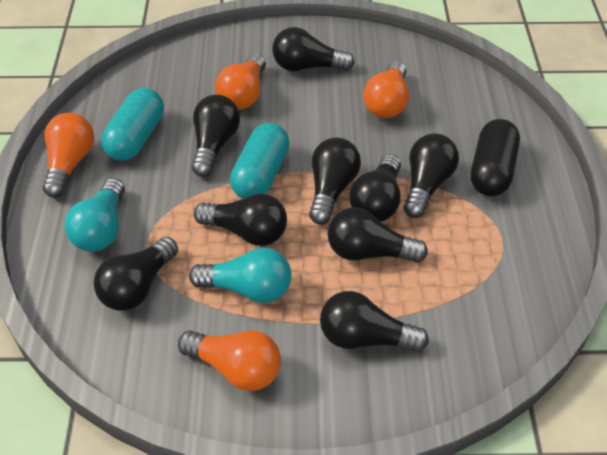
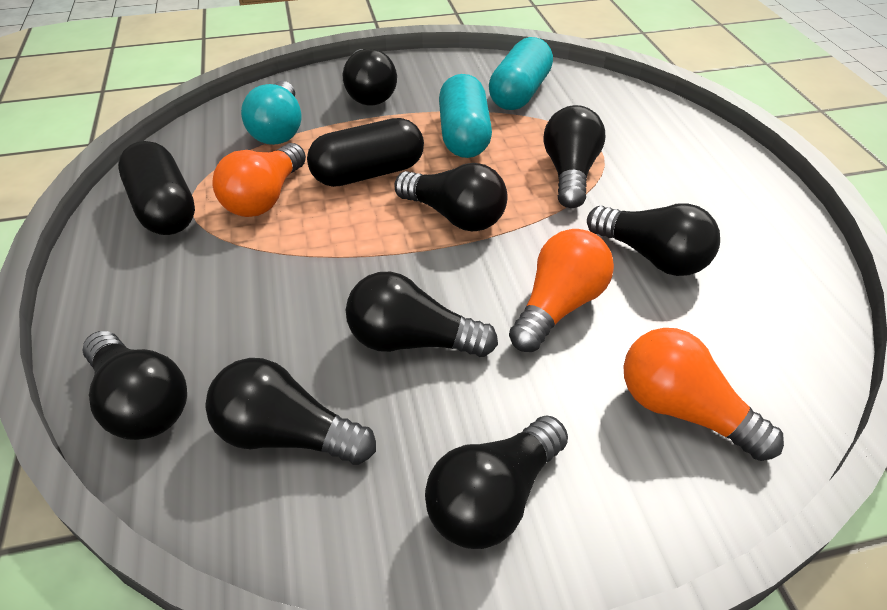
black capsule: [471,119,520,196] = 1 -> [118,141,195,235] [307,118,424,187] = 2
black light bulb: [94,237,178,311] [192,95,240,177] [194,194,287,246] [272,27,355,71] [309,138,361,225] [320,291,429,352] [327,207,428,263] [350,154,401,222] [403,134,459,218] = 9 -> [82,331,187,440] [205,358,376,465] [343,49,397,105] [346,272,498,357] [394,163,508,231] [425,416,568,549] [543,105,605,208] [587,203,720,276] = 8
orange light bulb: [43,113,94,198] [178,330,281,391] [215,54,266,110] [364,61,409,118] = 4 -> [213,143,306,217] [509,229,614,352] [624,328,784,461] = 3
turquoise light bulb: [65,178,125,252] [189,248,292,303] = 2 -> [241,81,301,145] = 1

